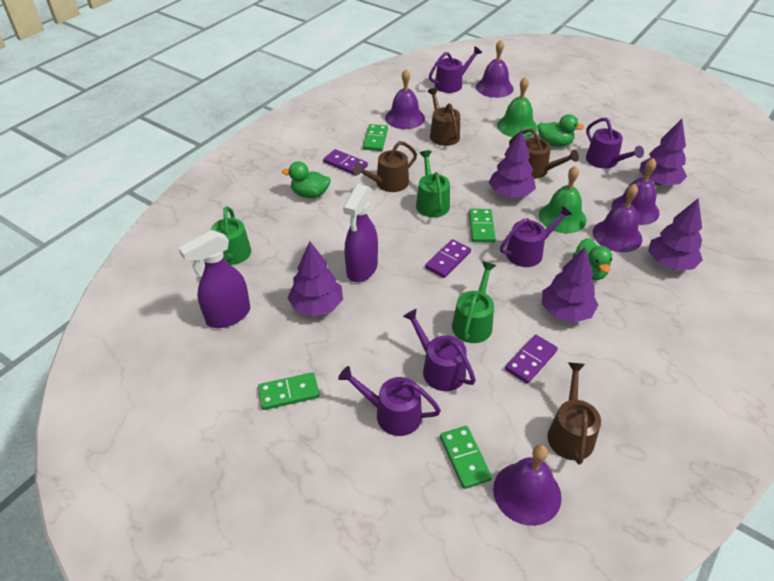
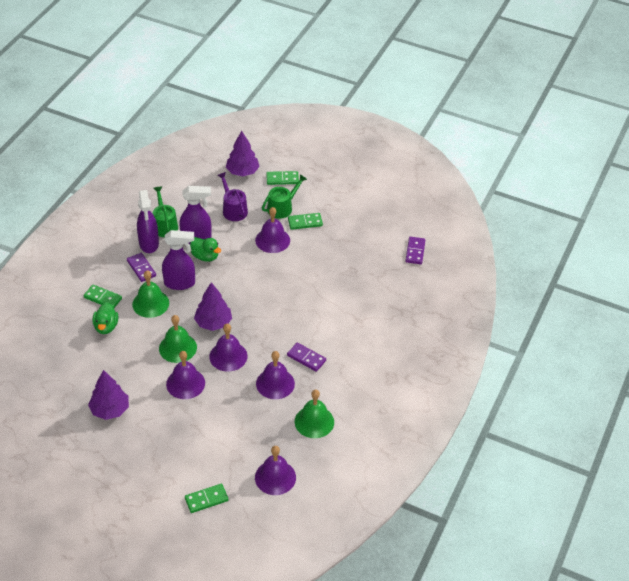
brown watering can: [353,141,417,192] [427,88,460,146] [509,128,579,179] [547,362,601,465] = 4 -> none = 0
green bell: [497,77,538,138] [539,166,587,233] = 2 -> [132,270,169,318] [159,315,197,363] [295,389,334,438] = 3
green duck: [282,161,331,198] [538,114,584,147] [573,238,612,280] = 3 -> [92,302,118,334] [190,237,221,262] = 2
green watering can: [211,206,251,265] [416,150,450,217] [452,262,496,343] = 3 -> [153,186,178,237] [262,174,307,219] = 2
purple spray bottle: [179,230,250,328] [343,184,378,282] = 2 -> [137,190,159,253] [162,230,195,290] [179,186,211,244] = 3
purple tree: [288,241,343,316] [489,130,536,198] [542,247,598,323] [639,119,687,186] [648,198,703,271] = 5 -> [88,370,129,420] [194,282,232,331] [226,131,260,176] = 3
purple watering can: [338,366,441,436] [403,309,476,391] [429,46,482,93] [500,206,572,267] [586,118,644,169] = 5 -> [218,172,248,221] = 1

